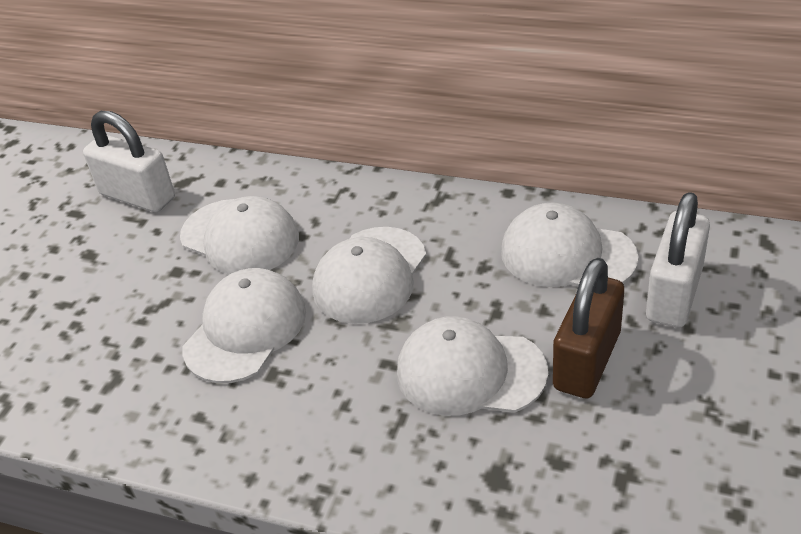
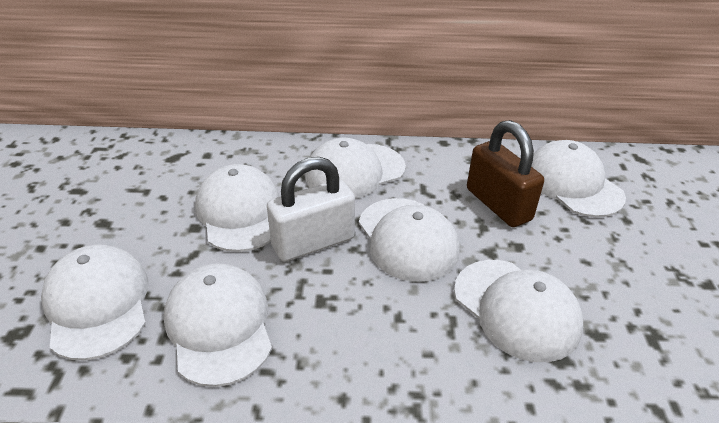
white cap: [180,196,299,274] [183,268,306,383] [312,227,426,324] [397,316,548,416] [501,203,639,287] = 5 -> [41,245,149,361] [164,263,272,387] [195,164,279,252] [305,138,406,199] [359,198,460,282] [454,260,583,362] [531,140,626,217] = 7
white padlock: [83,111,175,212] [646,192,710,328] = 2 -> [267,157,355,262] = 1

